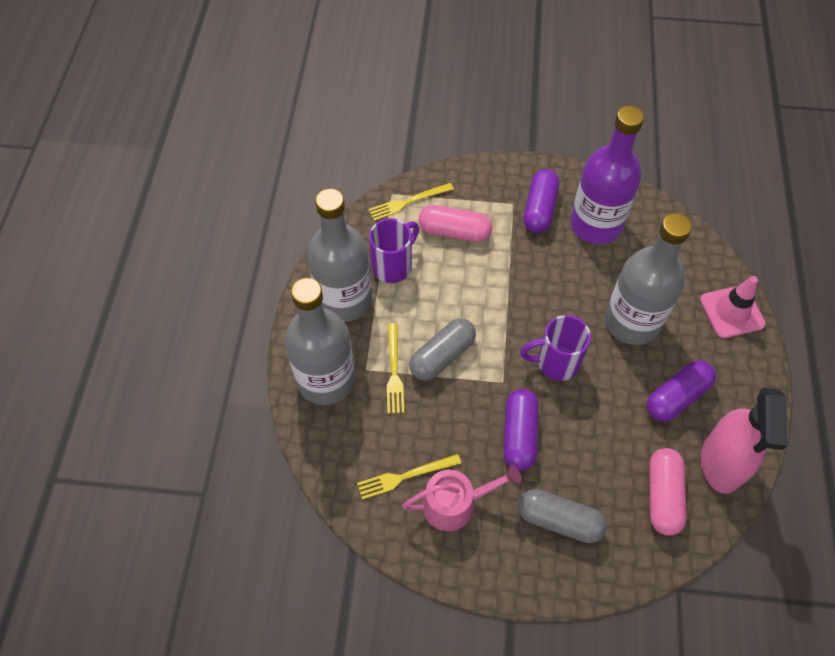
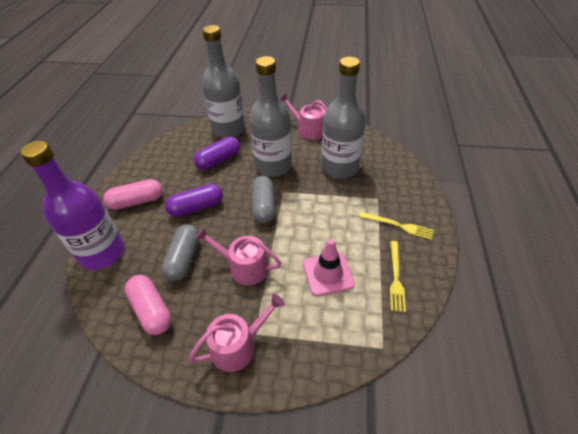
pink spray bottle: [701,387,788,494] = 1 -> none = 0
pink watering can: [402,465,521,531] = 1 -> [189,294,285,372] [195,227,282,285] [280,94,327,140] = 3
purple capsule: [504,389,539,471] [524,169,559,233] [647,360,716,421] = 3 -> [165,184,223,217] [194,136,240,170] = 2
purple mug: [369,218,419,283] [520,315,591,381] = 2 -> none = 0
yellow fork: [357,454,461,500] [369,183,454,221] [387,323,404,414] = 3 -> [359,212,434,240] [390,241,406,312] = 2

